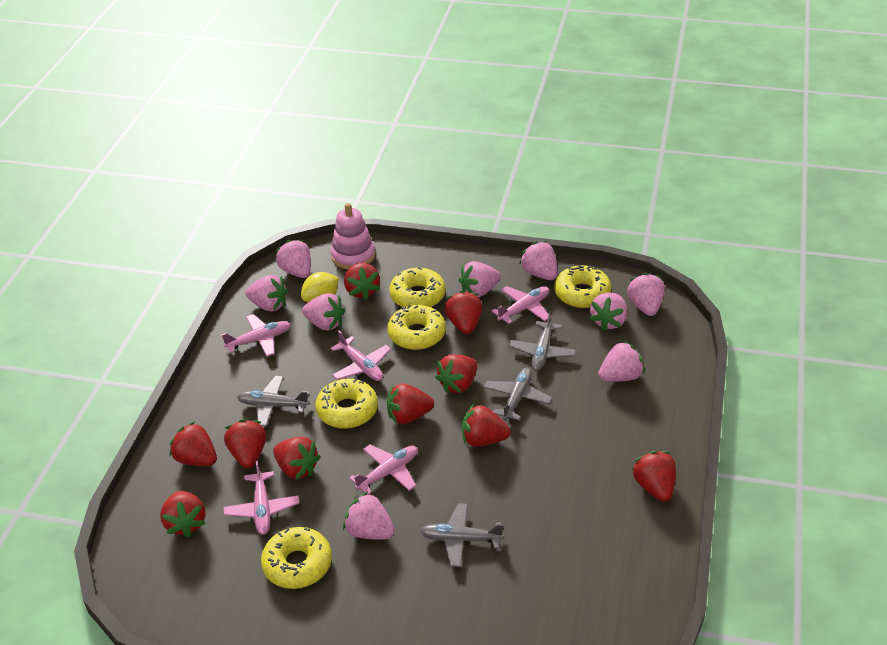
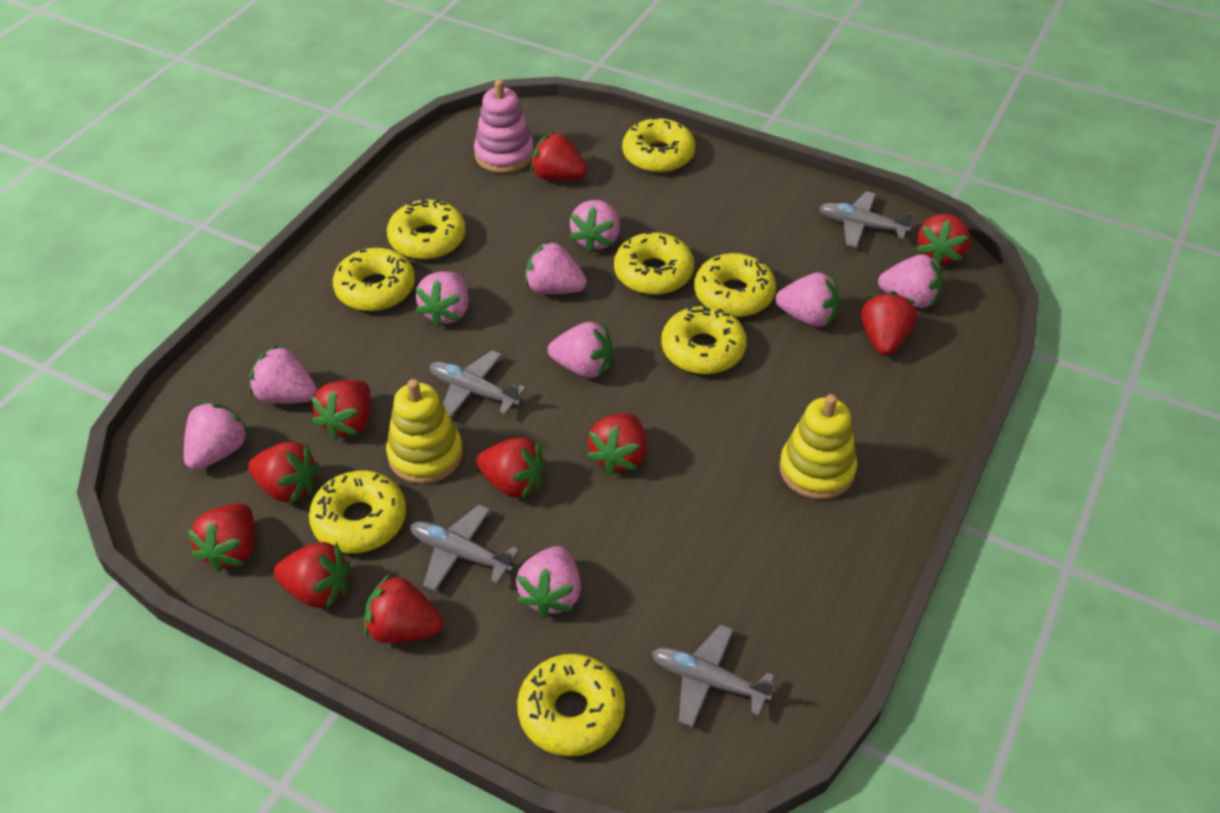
pink plane: [221,314,291,357] [223,461,299,535] [330,331,391,381] [349,445,418,495] [492,286,549,324] = 5 -> none = 0
yellow donut: [261,527,332,589] [315,378,378,429] [387,305,446,350] [389,267,446,307] [554,265,611,308] = 5 -> [309,470,406,553] [333,248,415,311] [387,199,466,260] [517,654,625,756] [614,231,694,295] [622,117,695,173] [661,306,747,374] [694,253,776,317] = 8
yellow lemon: [301,272,339,302] = 1 -> none = 0
yellow stacking toy: none = 0 -> [386,379,463,484] [779,394,857,499] = 2

